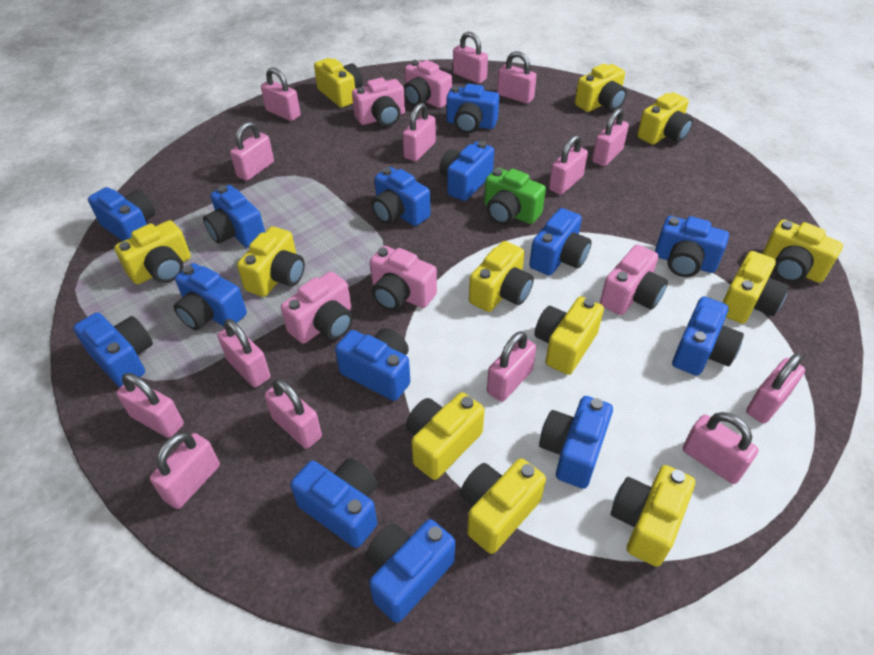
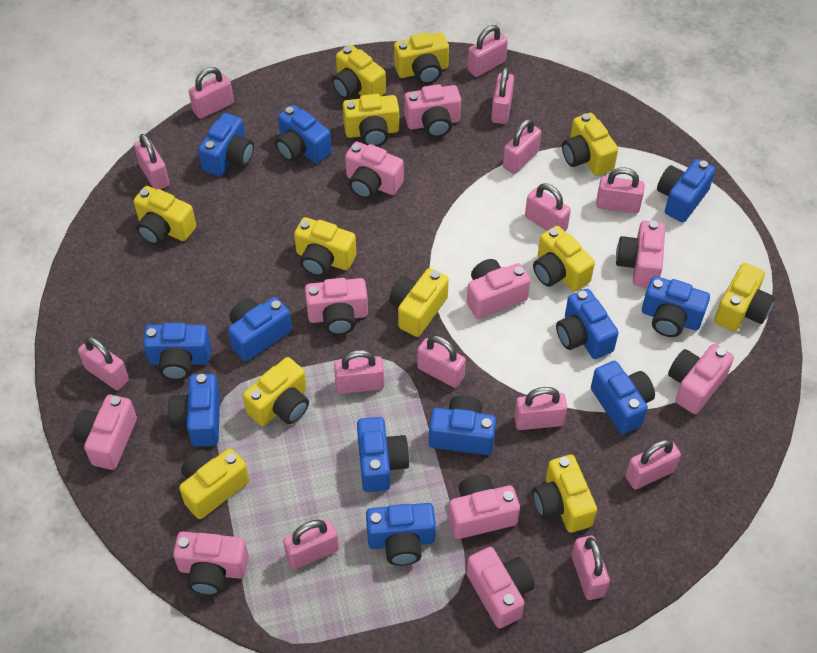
blue camera: [73,312,153,387] [88,187,155,241] [174,263,247,330] [203,185,265,248] [290,458,378,548] [335,328,410,401] [366,519,455,623] [371,167,430,226] [439,141,494,201] [447,84,499,133] [529,208,591,276] [539,396,613,489] [655,216,729,277] [672,297,744,376] = 14 -> [143,323,211,380] [168,374,220,447] [198,113,254,176] [228,297,292,362] [275,105,332,163] [357,417,410,492] [366,503,436,566] [429,395,496,455] [556,289,619,359] [591,361,655,434] [642,276,710,337] [657,159,715,222] = 12
green camera: [484,168,546,225] = 1 -> none = 0
pink camera: [281,271,353,344] [352,78,405,127] [370,246,437,311] [404,60,452,108] [600,244,668,315] = 5 -> [73,395,137,470] [173,531,249,595] [305,278,368,335] [345,142,404,199] [404,84,461,138] [449,474,520,539] [467,259,530,319] [467,547,535,628] [616,221,665,288] [668,344,734,414] = 10

